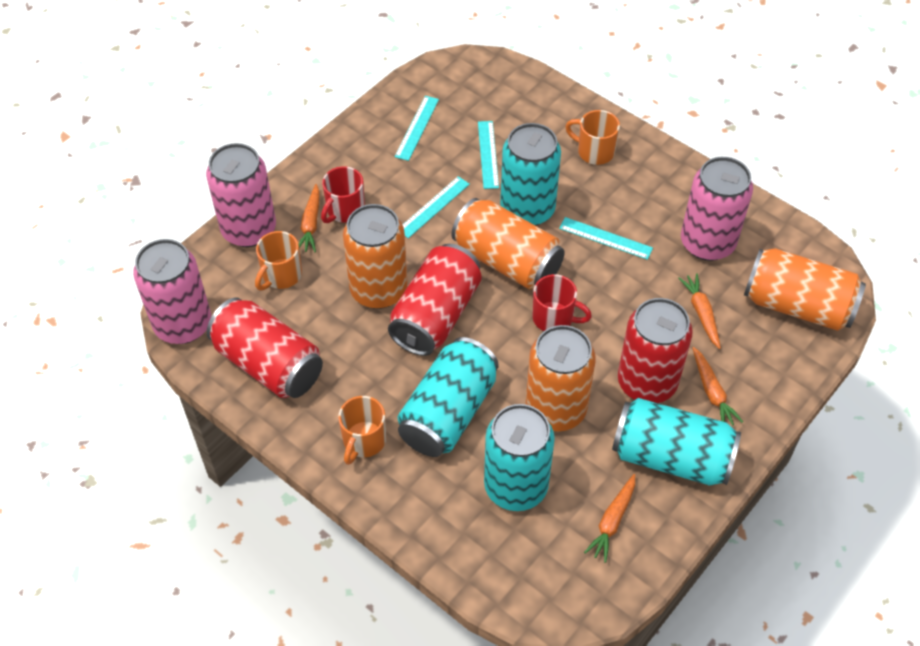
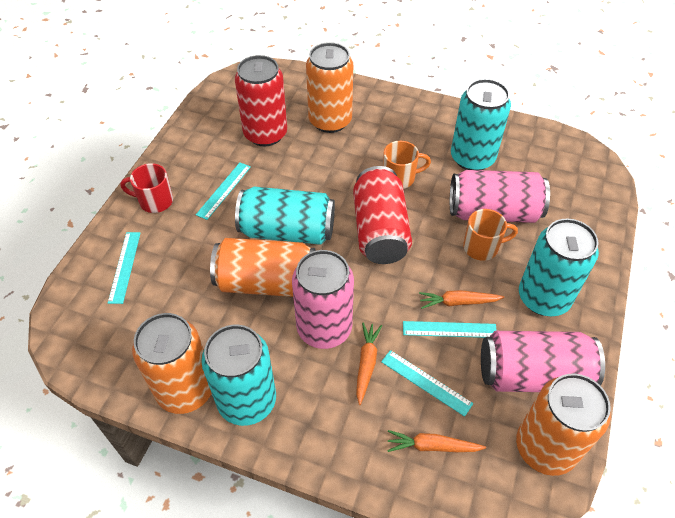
orange carrot: [299,184,320,252] [584,474,635,563] [678,273,721,349] [693,347,743,426] = 4 -> [356,323,382,405] [387,430,486,452] [419,290,505,309] = 3
orange mug: [255,231,302,290] [338,396,386,465] [565,110,620,165] = 3 -> [383,141,431,189] [463,209,518,261] = 2
red can: [207,297,323,398] [388,244,482,356] [618,298,693,403] = 3 -> [235,55,287,147] [353,166,412,264] = 2
red mug: [321,166,365,223] [532,274,592,331] = 2 -> [120,163,173,213] = 1

